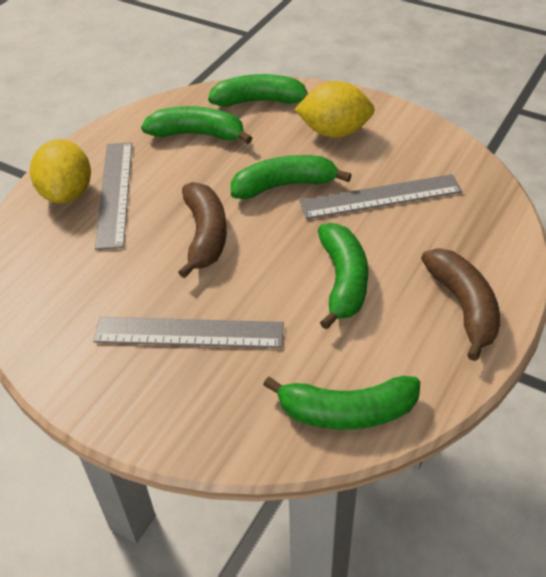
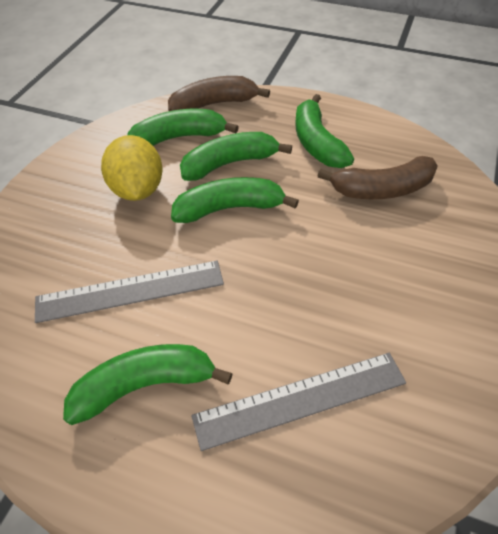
grey ruler: [93,317,284,348] [95,142,132,250] [299,174,462,219] = 3 -> [35,260,224,323] [191,353,406,451] = 2
yellow lemon: [30,139,91,204] [294,81,375,138] = 2 -> [101,135,163,201] = 1

